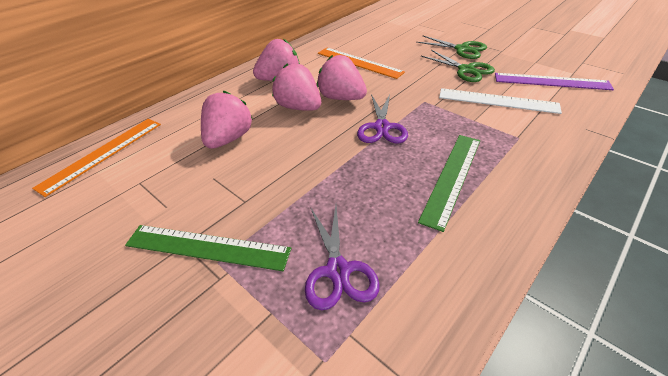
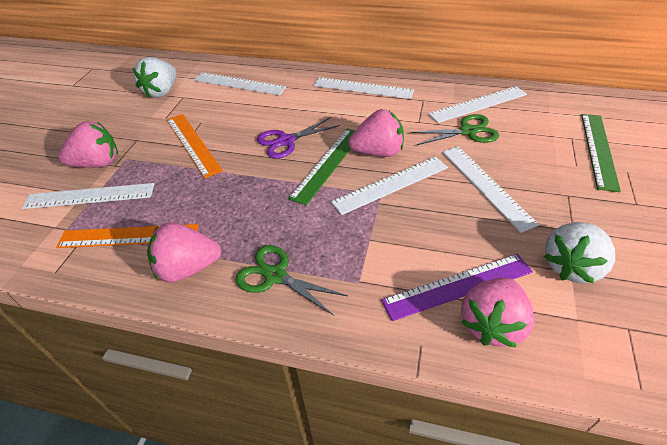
purple scissors: [305,205,380,310] [357,94,408,143] = 2 -> [257,117,340,159] = 1
white ruler: [439,88,562,114] = 1 -> [22,183,154,209] [194,72,286,95] [314,77,414,99] [331,157,448,215] [428,86,527,123] [442,146,539,233] = 6
white strawberry: none = 0 -> [133,57,176,98] [544,222,615,283] = 2

